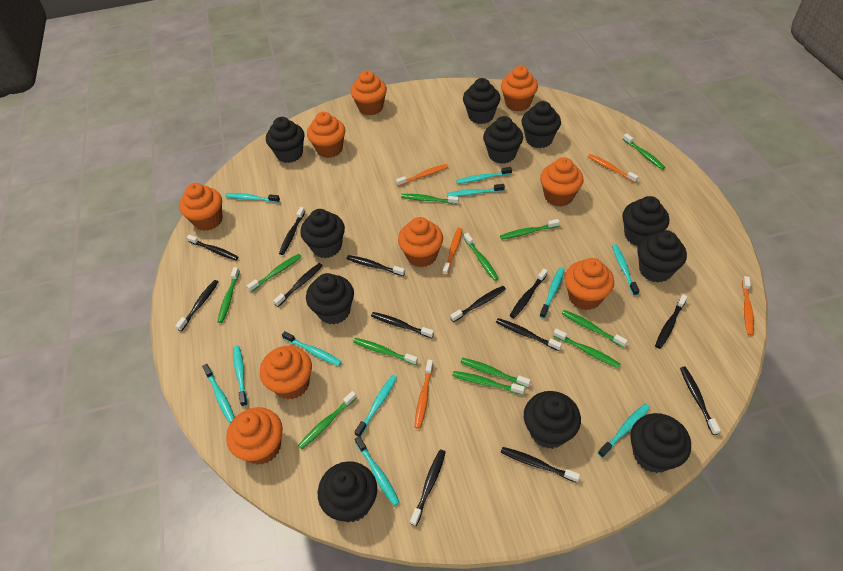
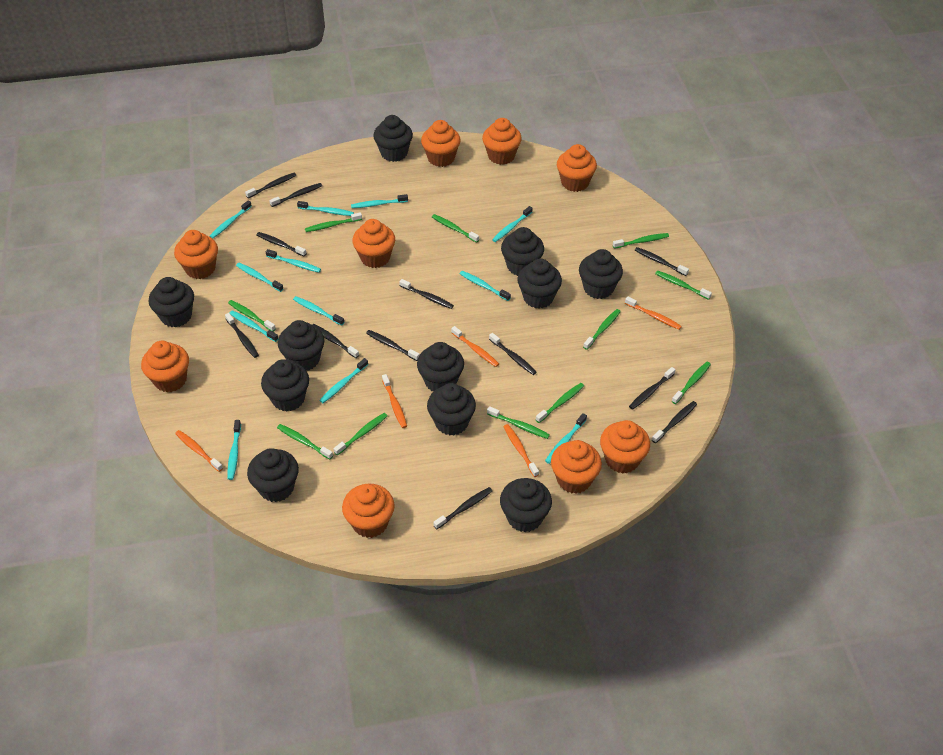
black toothbrush: [175,280,218,331] [186,235,238,260] [273,263,323,307] [279,207,305,255] [347,255,405,276] [371,312,434,338] [410,449,446,526] [450,286,506,322] [496,318,562,351] [501,447,580,483] [510,268,548,318] [655,295,687,349] [680,367,721,435] = 13 -> [225,313,259,358] [245,173,296,198] [256,232,307,256] [269,183,322,207] [312,324,359,358] [366,330,420,361] [399,279,454,309] [433,487,492,529] [489,333,537,375] [629,367,676,410] [635,247,689,276] [652,401,697,443] = 12
green toothbrush: [218,267,240,323] [247,254,302,292] [298,391,357,449] [353,338,418,365] [401,194,459,204] [452,371,525,395] [461,358,531,388] [464,233,499,281] [500,219,560,240] [553,328,620,368] [562,310,628,348] [623,134,665,170] = 12 -> [228,300,276,332] [277,424,333,459] [305,212,362,232] [333,413,387,455] [432,214,479,243] [487,406,550,439] [536,383,584,423] [583,309,621,350] [613,233,669,249] [655,271,712,300] [672,362,711,404] = 11
turquoise toothbrush: [202,364,235,423] [225,193,280,203] [233,346,248,407] [282,331,342,366] [355,375,397,437] [355,436,400,506] [447,184,505,197] [456,167,512,184] [540,267,565,318] [598,403,650,458] [612,244,639,296] = 11 -> [209,201,252,239] [228,420,241,480] [230,310,279,342] [236,263,284,292] [266,249,321,273] [293,296,344,326] [297,201,354,216] [319,358,368,403] [351,194,408,208] [460,271,511,301] [492,206,532,242] [545,413,587,464] = 12

